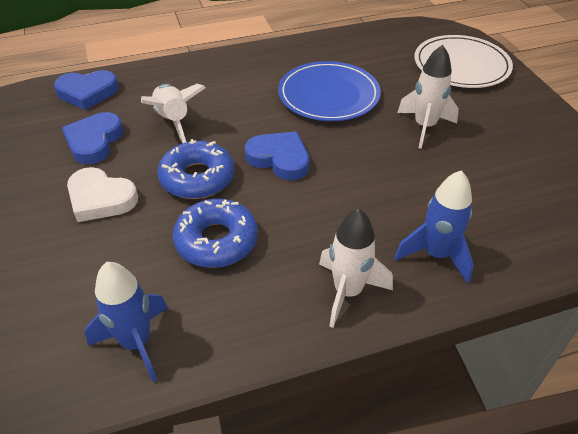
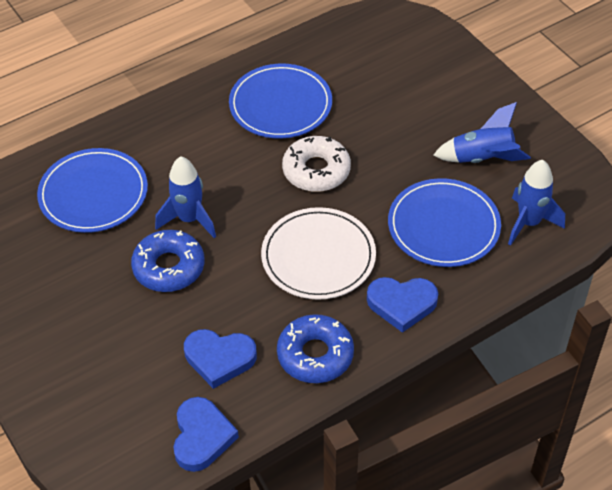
blue plate: [278,61,381,121] = 1 -> [37,148,148,233] [229,64,332,139] [388,178,501,267] = 3
blue rocket: [85,262,168,382] [394,170,474,283] = 2 -> [155,156,216,238] [433,102,531,163] [508,160,565,246] = 3
white donut: none = 0 -> [282,136,351,192] = 1
white heart: [67,167,138,222] = 1 -> none = 0
white rocket: [141,84,206,143] [319,208,393,328] [397,45,459,149] = 3 -> none = 0

